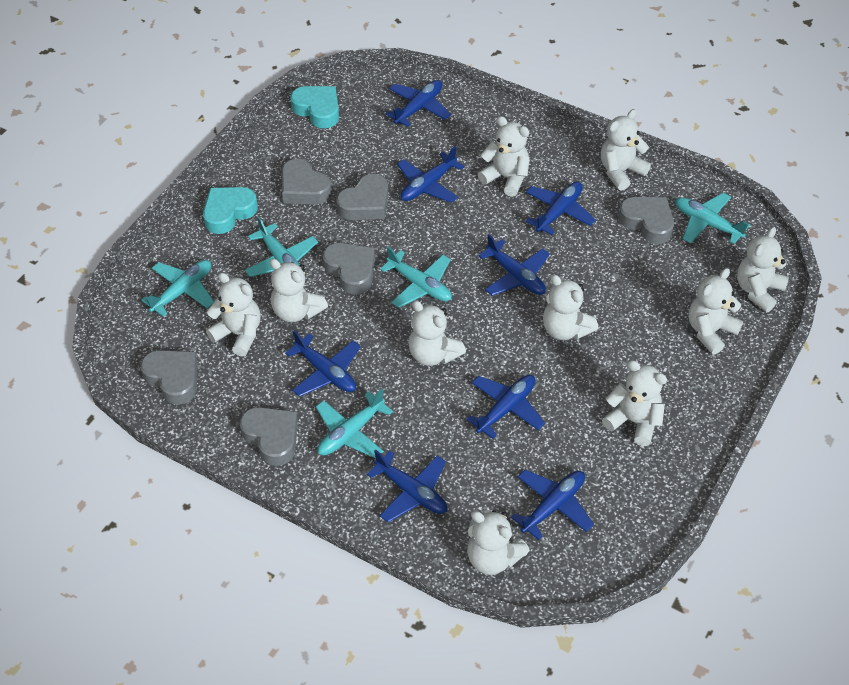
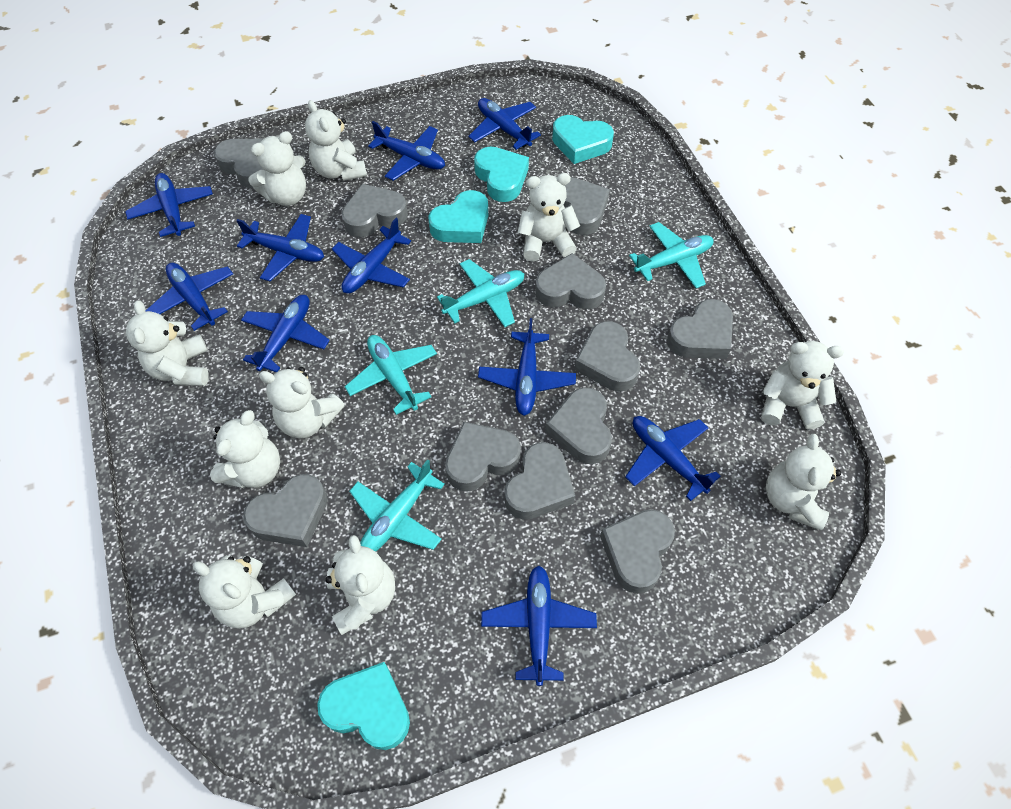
blue plane: [285,330,361,397] [367,450,447,522] [385,80,451,127] [397,146,465,203] [466,375,545,439] [478,234,550,296] [511,470,594,540] [526,181,596,235] = 8 -> [125,173,213,237] [146,263,233,331] [236,214,324,281] [241,295,330,373] [332,218,411,294] [368,121,445,181] [468,98,541,150] [478,318,576,416] [481,565,597,686] [625,416,721,501] = 10
grey heart: [141,350,197,405] [240,407,298,466] [282,159,332,205] [323,243,375,294] [336,174,388,220] [618,197,674,244] = 6 -> [214,139,264,188] [243,474,327,547] [342,184,408,237] [445,422,521,491] [504,442,575,520] [535,253,606,309] [545,387,612,464] [564,177,610,235] [574,321,640,391] [600,509,675,594] [667,299,733,359] = 11
turquoise heart: [203,187,258,234] [290,86,339,128] = 2 -> [317,662,410,750] [428,190,488,243] [474,147,529,202] [552,115,614,164] = 4
turquoise plane: [141,260,214,317] [245,216,318,277] [316,388,393,458] [380,247,452,308] [675,193,750,244] = 5 -> [345,335,437,415] [349,459,445,552] [437,259,524,327] [629,222,714,288] = 4

